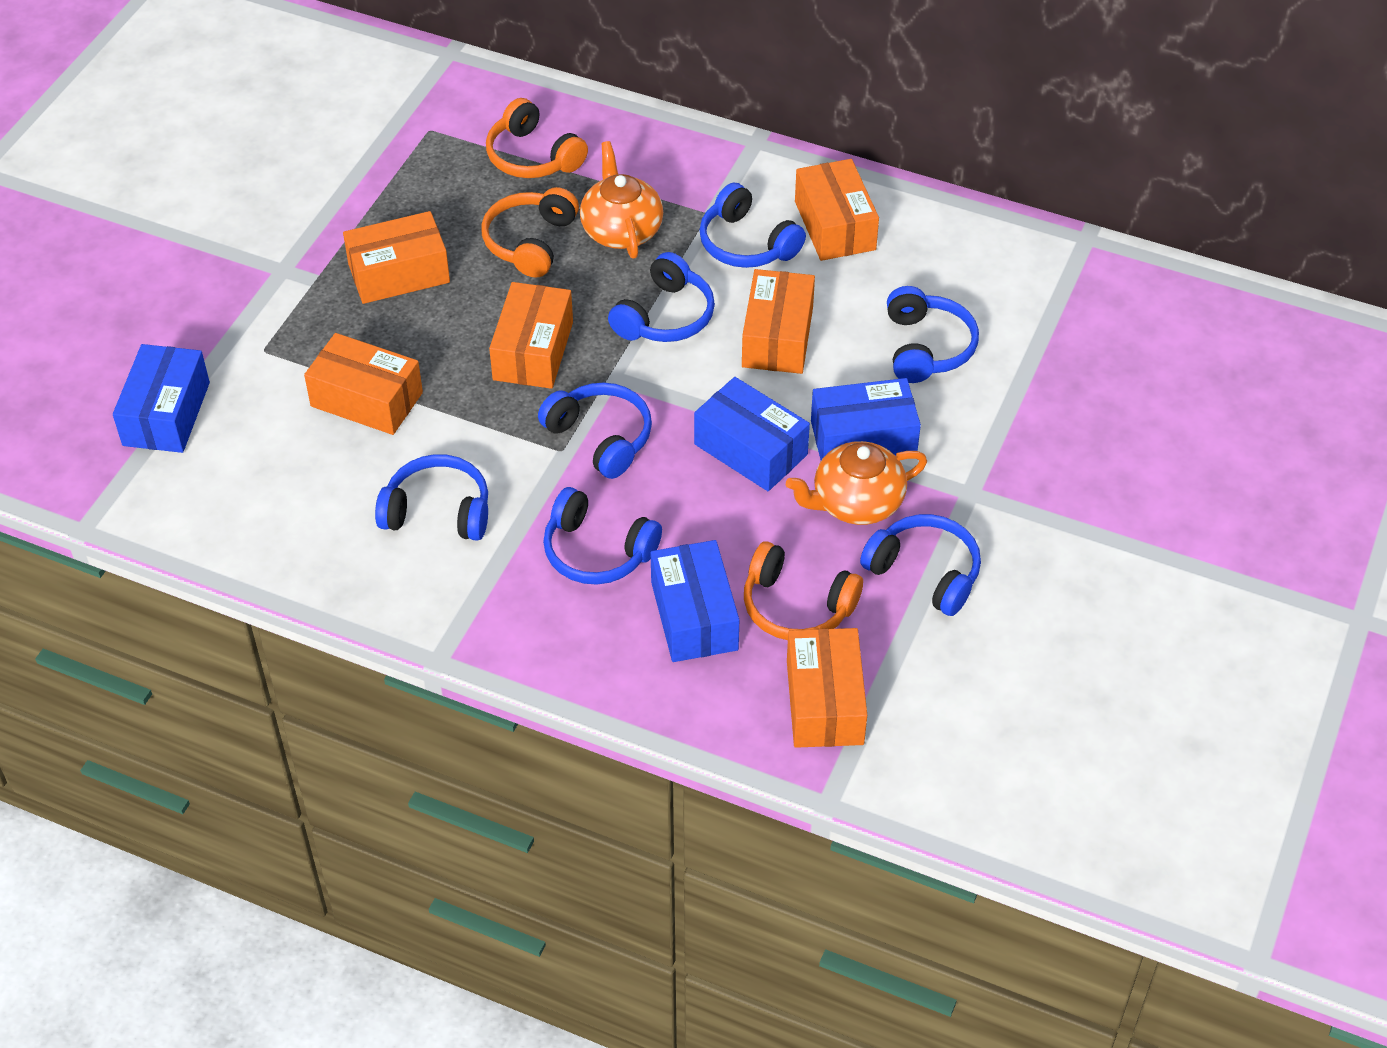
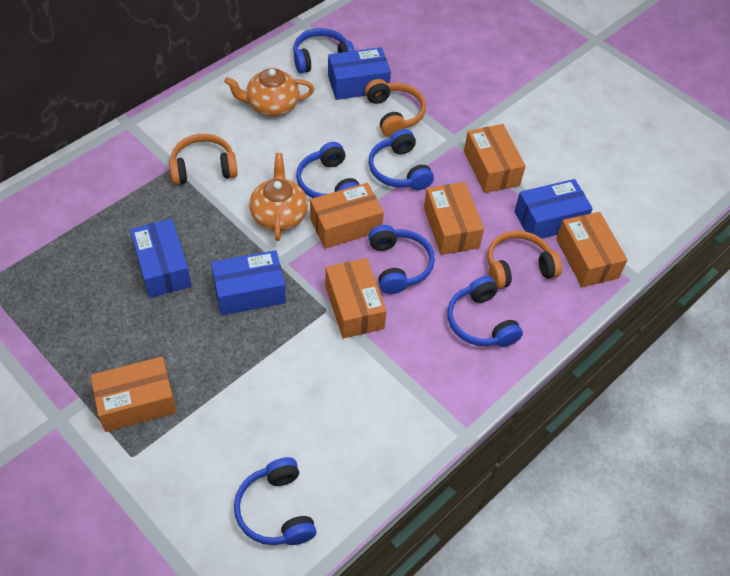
blue headphones: [375,454,488,541] [538,382,652,479] [543,487,662,585] [608,252,715,342] [699,182,806,268] [860,514,981,616] [887,286,979,383] = 7 -> [234,457,316,545] [293,28,355,74] [296,142,359,198] [369,129,434,190] [369,225,435,294] [447,276,523,347] = 6

